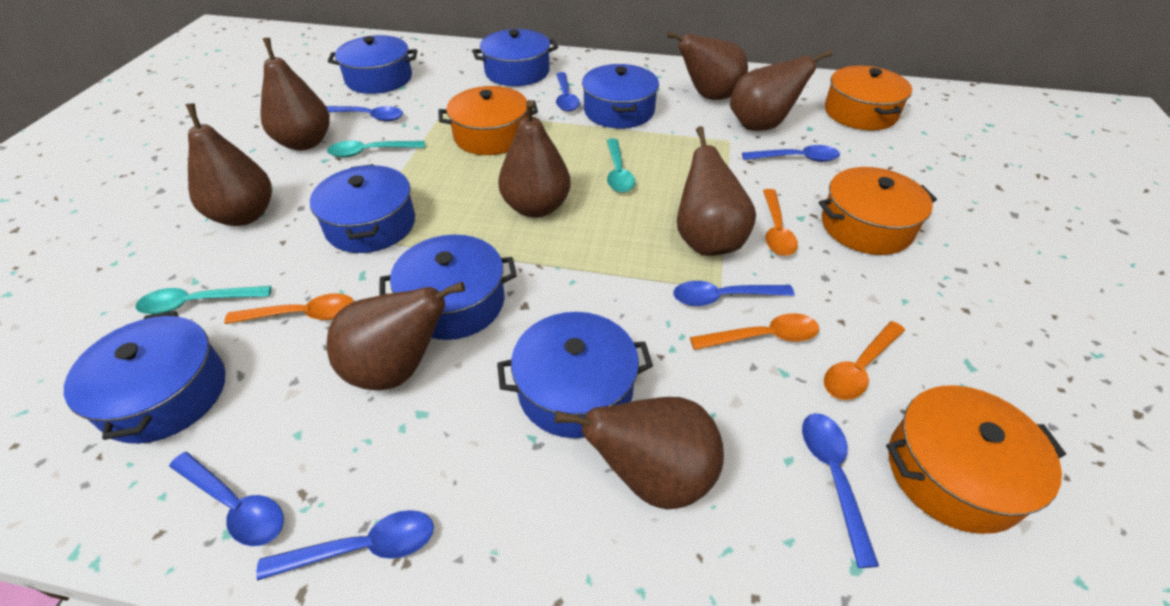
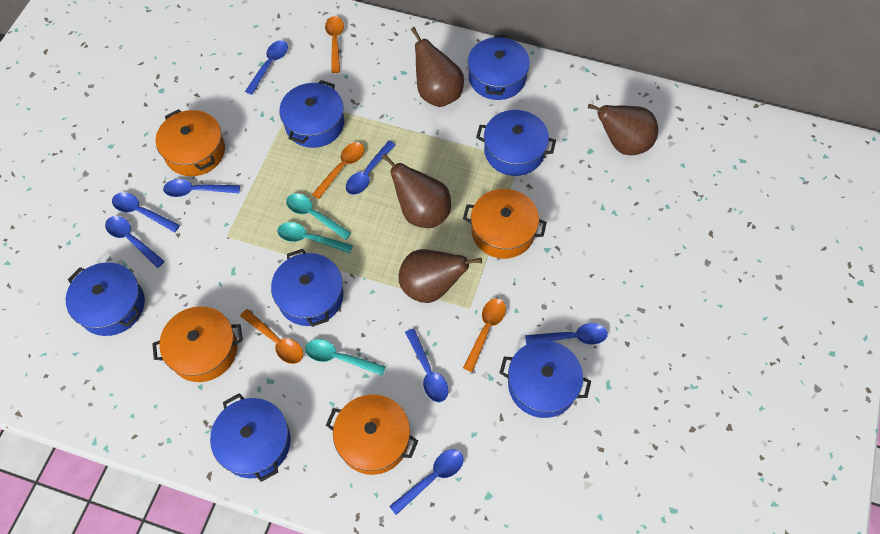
blue spoon: [169,452,284,546] [256,510,434,581] [326,106,403,122] [556,72,580,112] [673,281,794,306] [742,145,840,162] [802,413,879,568] = 7 -> [105,216,165,268] [112,192,180,233] [163,179,240,197] [245,40,288,95] [346,141,396,195] [389,449,464,515] [405,328,448,402] [525,323,608,345] = 8
brown pear: [185,103,272,226] [260,38,330,151] [327,282,465,390] [498,100,571,218] [555,397,724,510] [667,31,748,100] [677,126,756,256] [730,50,832,131] = 8 -> [382,154,451,228] [398,249,482,303] [411,27,464,107] [588,104,658,156] = 4

